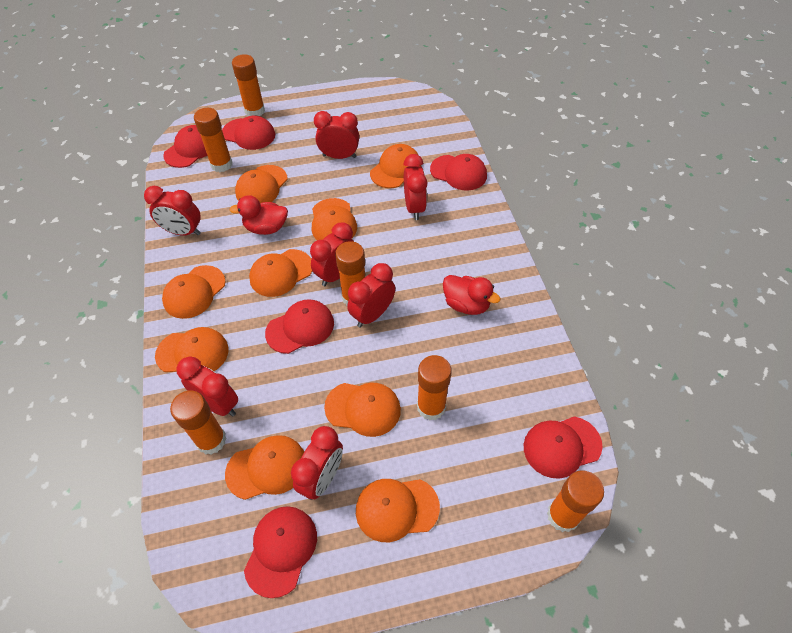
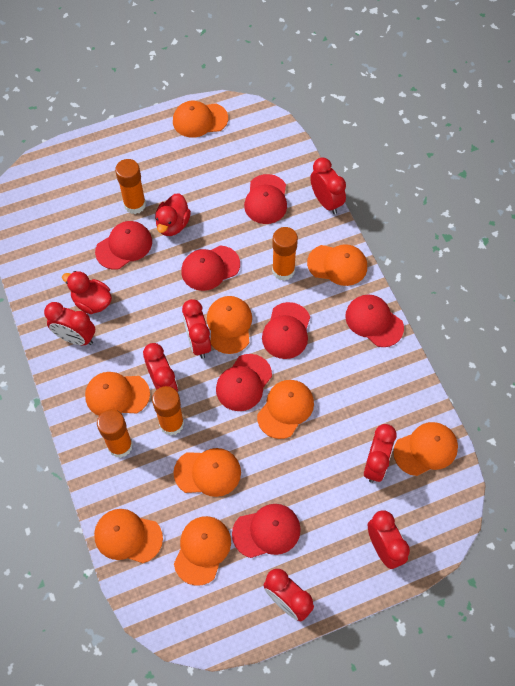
orange glue stick: [170,390,227,455] [194,108,232,172] [232,54,265,116] [335,241,365,306] [417,355,452,420] [547,470,604,532] = 6 -> [97,409,133,458] [115,159,146,214] [152,386,184,435] [272,227,298,281] = 4
red cap: [163,125,207,168] [222,116,275,150] [244,506,317,598] [265,299,334,354] [430,154,487,191] [524,416,603,479] = 6 -> [95,221,152,270] [181,245,240,291] [216,354,272,411] [232,504,301,558] [244,174,287,224] [262,302,310,359] [345,295,404,347] = 7

